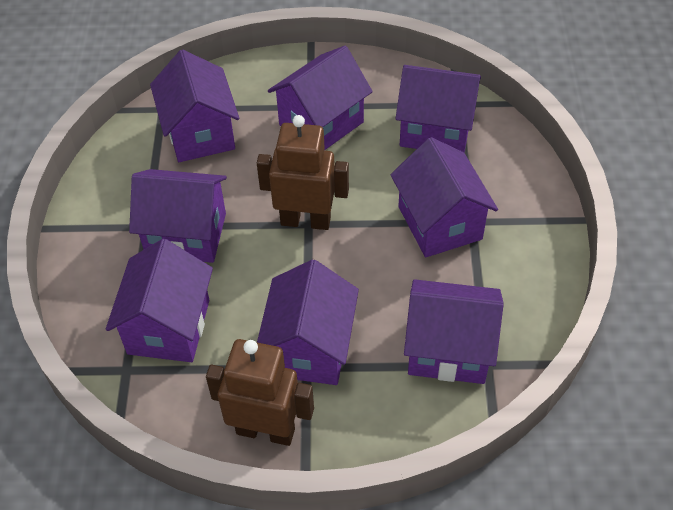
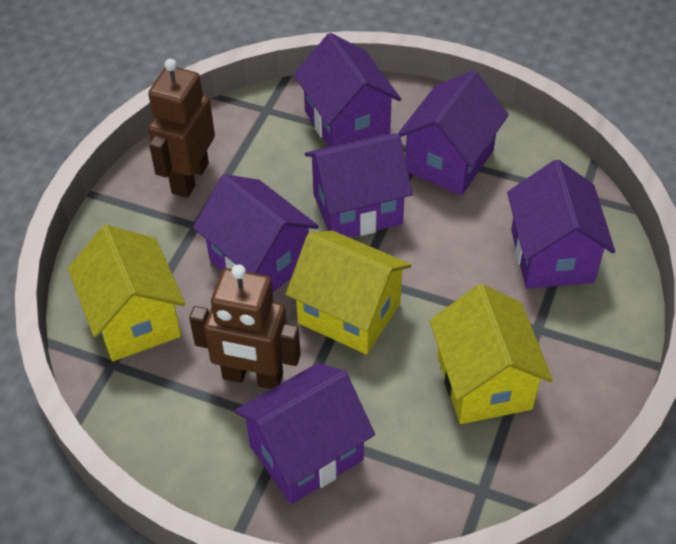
purple house: [106,239,213,362] [129,169,227,263] [150,50,239,162] [257,259,359,385] [268,46,373,150] [391,137,498,257] [395,65,481,153] [404,279,504,384] = 8 -> [193,174,319,292] [235,363,375,504] [294,33,401,147] [305,134,413,238] [398,70,509,195] [507,160,615,289] = 6
yellow house: none = 0 -> [68,225,185,361] [286,231,411,355] [430,284,553,424] = 3

